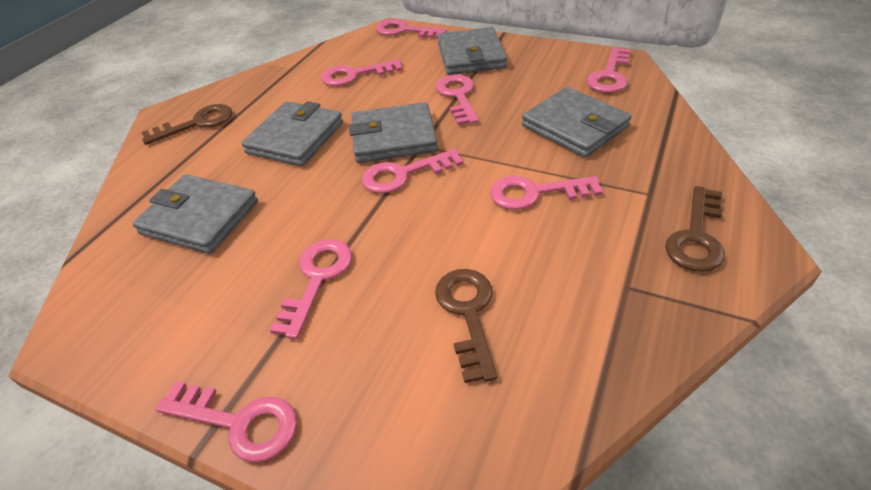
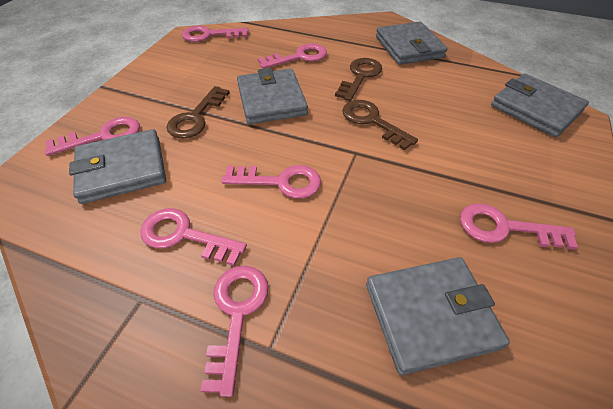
pink key: [155,381,297,462] [270,239,352,339] [321,59,403,86] [362,149,464,193] [376,19,447,39] [436,75,479,125] [490,176,603,210] [587,47,631,93] = 8 -> [45,117,140,156] [141,208,247,266] [182,26,249,42] [200,265,269,397] [221,165,321,199] [258,43,327,69] [460,203,578,250] = 7

